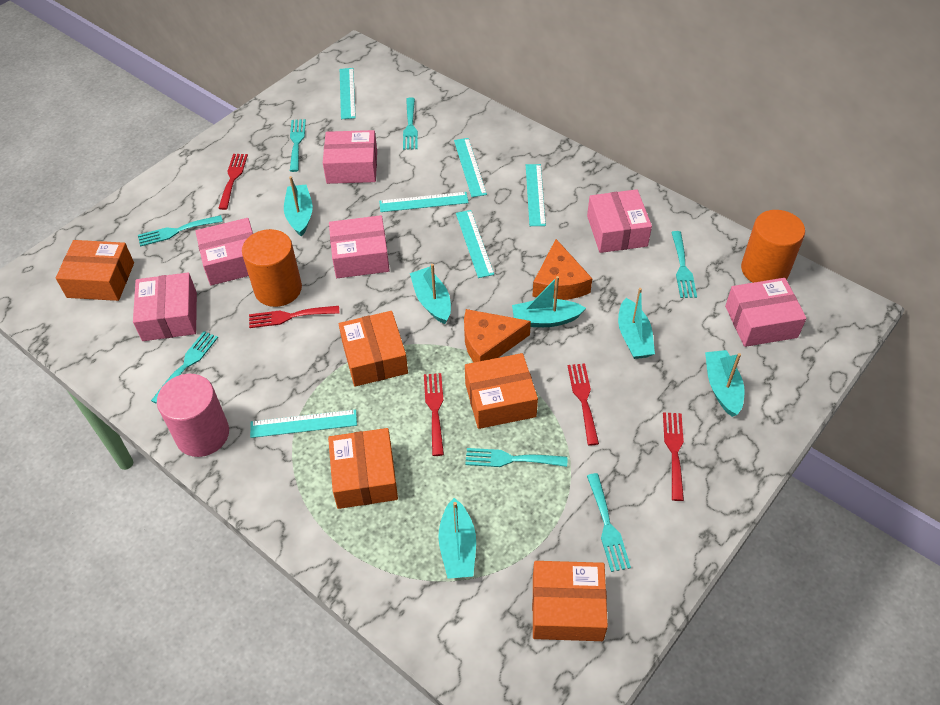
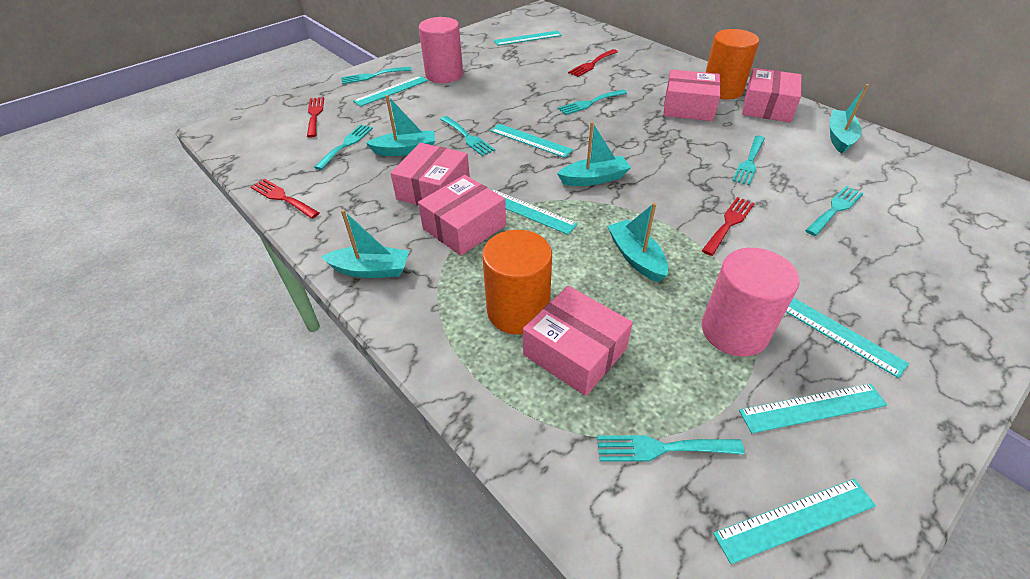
orange box: [56,240,134,301] [328,428,398,509] [339,311,408,387] [465,353,538,429] [532,561,608,641] = 5 -> none = 0
orange cheese: [464,309,531,362] [532,239,592,300] = 2 -> none = 0
pink box: [133,273,197,341] [195,218,253,285] [323,130,377,184] [329,215,390,278] [587,189,652,253] [725,278,807,347] = 6 -> [391,143,470,205] [418,175,506,256] [523,286,633,396] [663,70,721,121] [742,68,802,122] = 5
pink cylinder: [157,374,229,457] = 1 -> [419,17,463,83] [702,248,800,357] = 2
red fork: [218,154,248,210] [249,306,340,328] [424,373,444,456] [568,363,599,445] [663,412,684,501] = 5 -> [251,179,319,219] [307,97,324,138] [568,49,618,77] [702,197,755,256] = 4
turquoise boat: [284,176,313,237] [410,264,451,324] [438,498,476,579] [512,276,586,327] [618,288,655,359] [705,350,745,417] = 6 -> [321,210,409,278] [366,95,435,156] [557,122,631,186] [607,203,668,282] [830,84,869,154] = 5
turquoise ruler: [250,409,357,438] [340,68,356,119] [379,192,469,212] [454,138,487,197] [456,210,494,278] [526,164,546,226] = 6 -> [353,76,428,107] [490,124,573,158] [490,189,578,235] [494,31,562,46] [713,479,876,564] [739,383,887,433] [786,297,909,378] = 7

